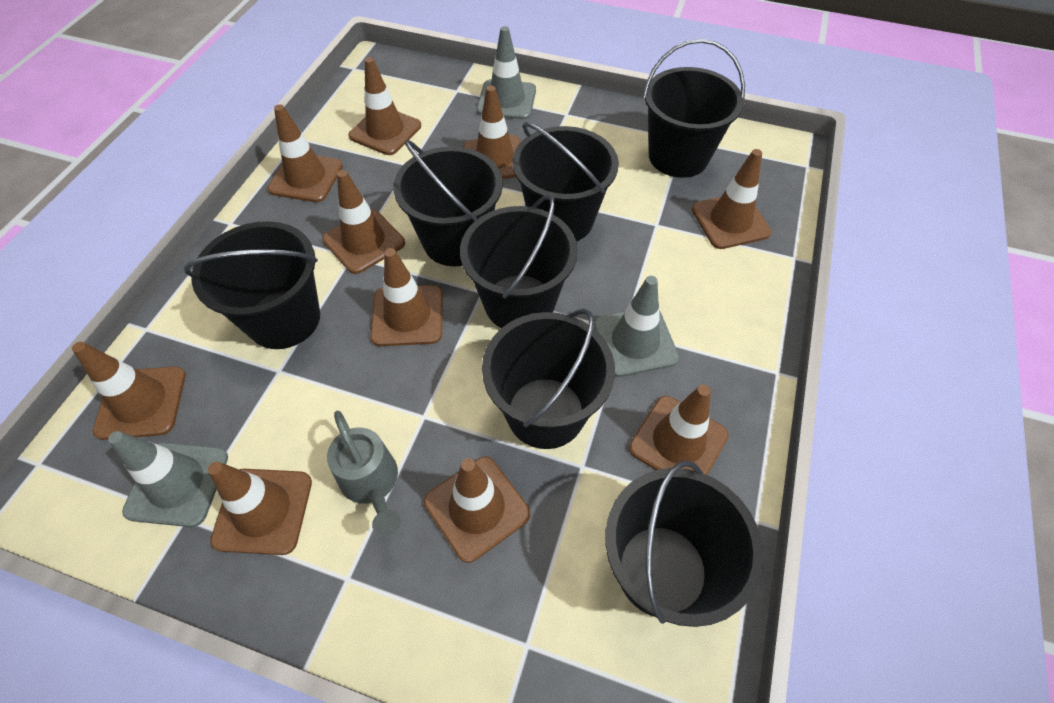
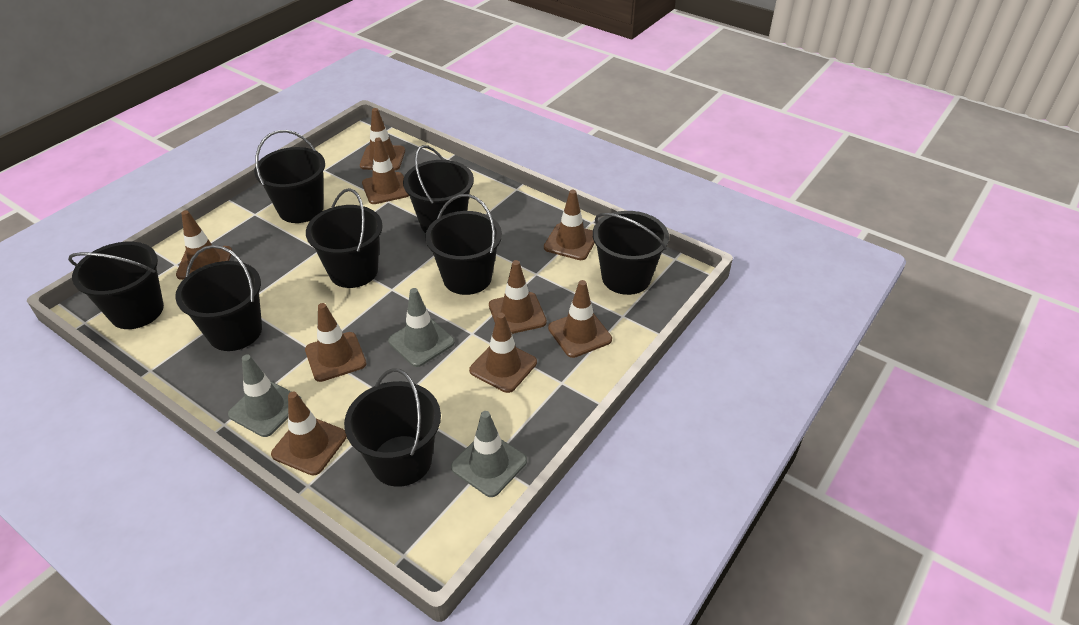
black bucket: [184,221,320,349] [393,140,503,266] [460,194,578,328] [482,308,615,449] [512,122,619,241] [605,460,764,627] [643,39,745,178] = 7 -> [68,242,164,329] [175,245,262,351] [254,130,325,223] [306,188,383,288] [344,368,441,487] [403,145,474,233] [425,194,502,295] [593,211,669,295] = 8
brown traffic cone: [72,342,186,440] [208,462,312,555] [268,104,343,202] [322,170,405,274] [348,57,421,155] [370,248,443,346] [424,457,530,563] [463,85,520,179] [629,385,729,475] [692,149,771,249] = 10 -> [176,210,232,280] [271,392,347,475] [305,303,366,382] [360,108,405,171] [362,138,409,204] [469,313,537,393] [489,260,547,334] [544,190,595,260] [548,280,612,358] = 9
grey watering can: [327,411,401,536] = 1 -> none = 0

